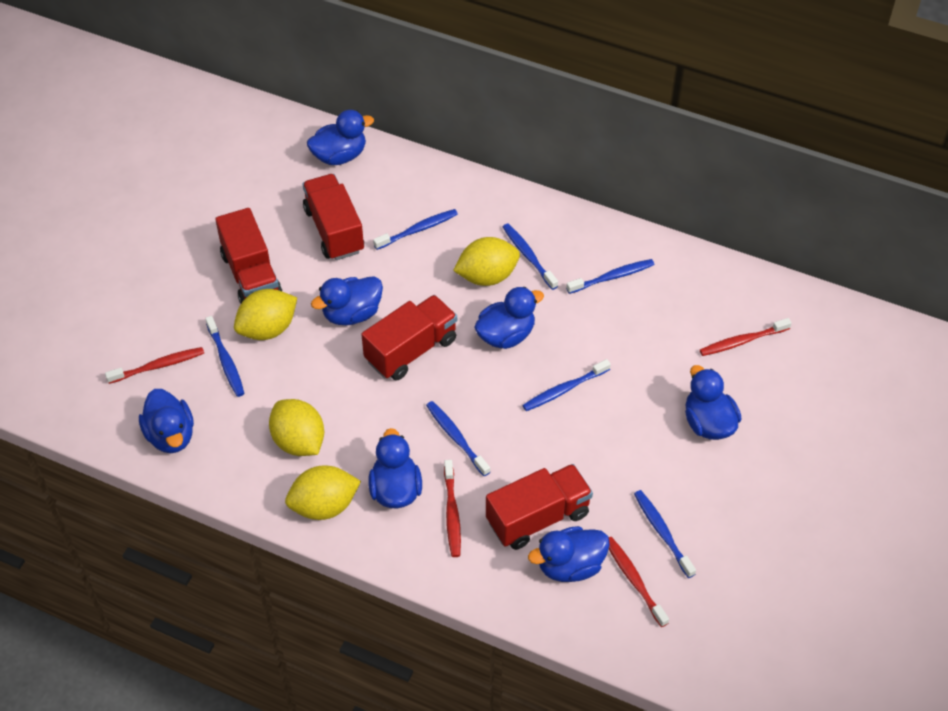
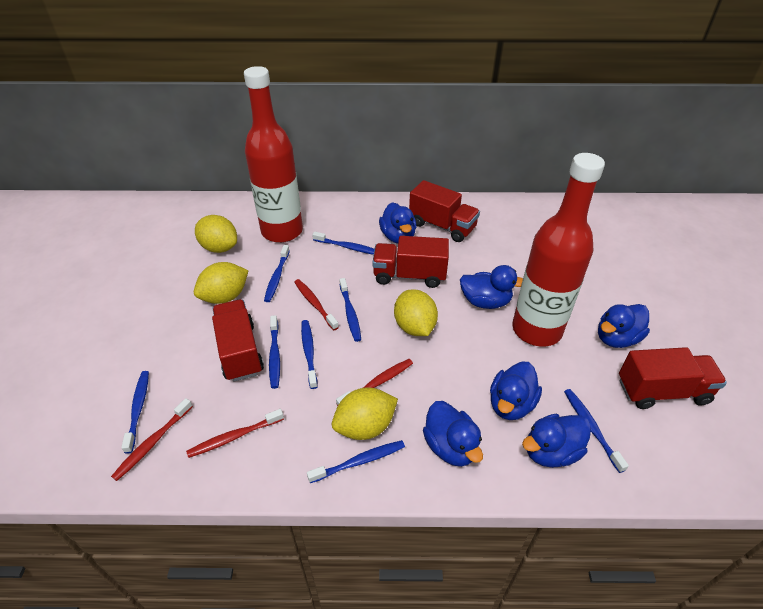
blue duck: [139,389,194,453] [307,110,374,165] [311,276,383,325] [368,428,422,508] [474,287,544,349] [528,526,610,582] [685,365,742,440] = 7 -> [379,202,416,244] [423,401,483,467] [460,265,523,309] [490,362,542,420] [522,414,591,468] [598,304,650,348] = 6
blue toothbrush: [205,316,245,397] [373,209,458,250] [426,401,490,476] [503,223,558,290] [522,359,611,411] [566,259,654,294] [634,490,696,578] = 7 -> [121,371,149,454] [264,245,290,302] [269,315,280,389] [301,320,318,389] [307,440,405,483] [312,231,375,255] [339,278,361,342] [564,389,629,473] = 8
red bottle: none = 0 -> [244,66,303,243] [512,153,605,347] = 2

